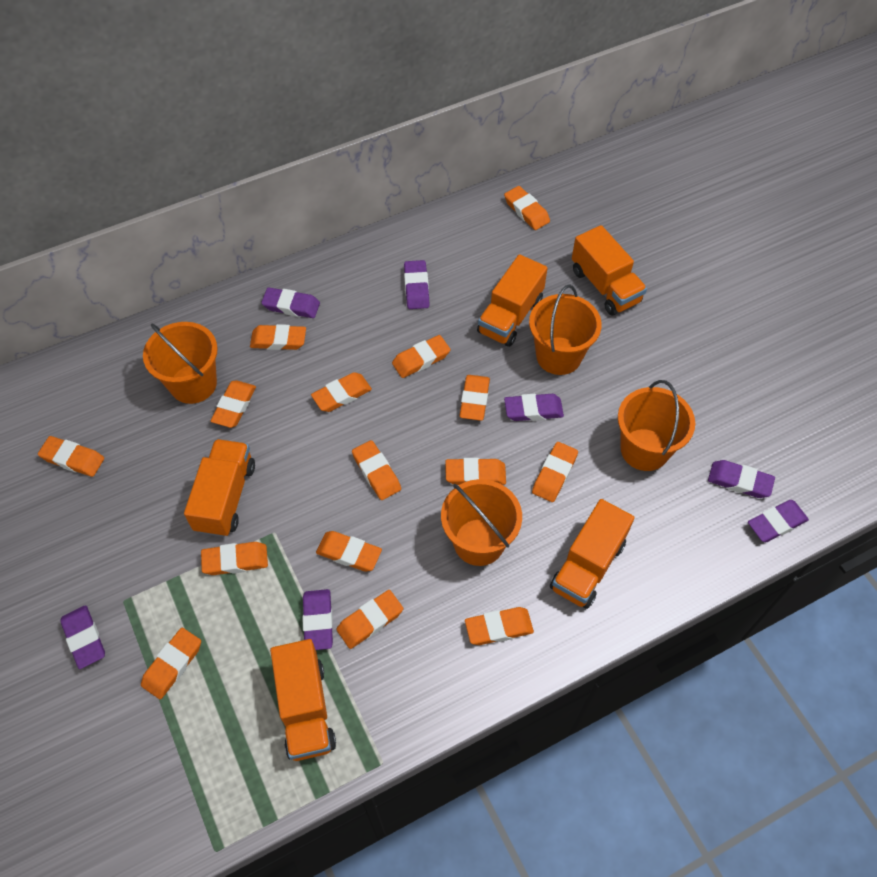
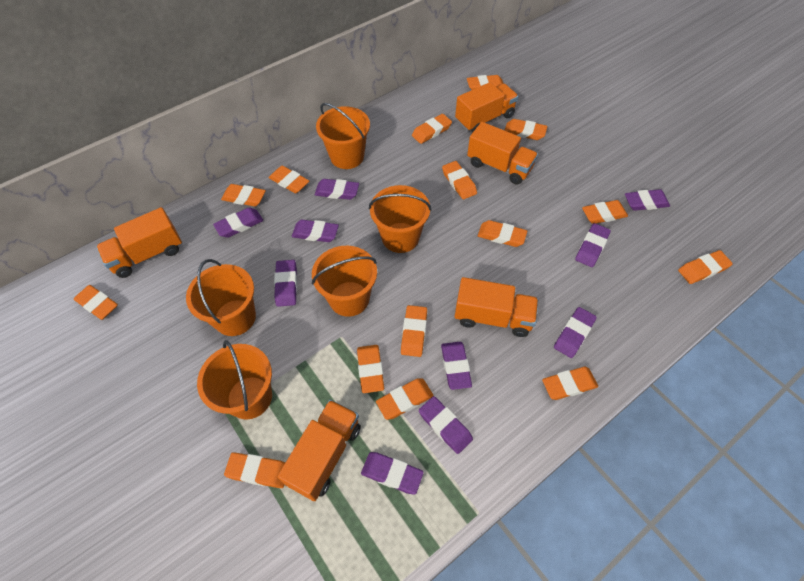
orange bucket: [143,322,218,404] [441,479,522,566] [529,284,602,375] [618,380,695,471] = 4 -> [186,259,256,336] [197,340,272,419] [312,246,377,317] [316,103,370,169] [369,185,432,253] = 5
purple eraser: [60,605,105,669] [261,287,320,318] [302,589,333,650] [404,260,430,309] [504,394,564,421] [708,460,775,498] [748,500,809,542] = 7 -> [213,207,263,238] [274,260,297,307] [292,220,339,242] [315,179,359,200] [361,452,424,495] [419,396,473,454] [441,342,472,390] [554,307,597,358] [575,223,611,267] [625,189,670,211] = 10

